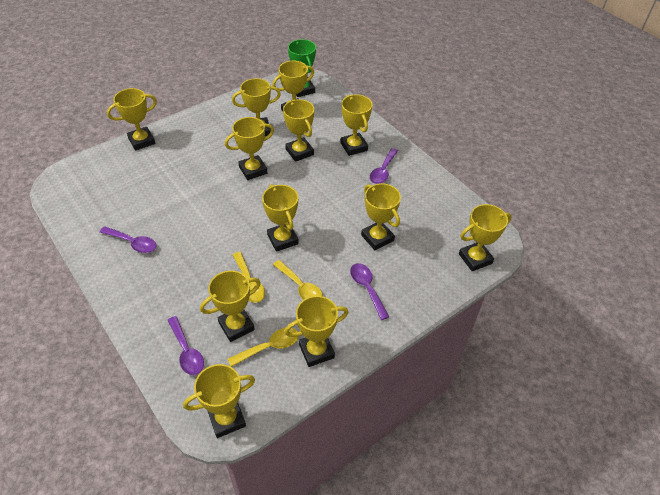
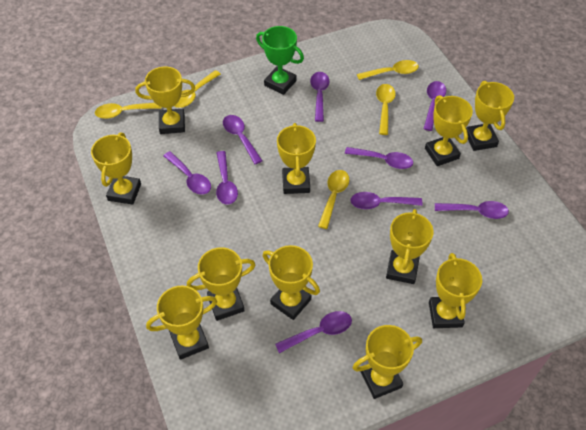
purple spoon: [100,226,156,253] [167,316,204,375] [350,263,389,320] [370,148,398,184] = 4 -> [163,151,211,195] [216,151,238,205] [223,115,263,164] [275,311,352,353] [310,72,330,122] [345,147,413,169] [350,192,423,209] [424,81,446,131] [435,201,509,219] = 9
yellow spoon: [228,328,299,367] [233,252,265,303] [273,260,323,300] = 3 -> [95,103,162,119] [175,70,221,108] [318,170,349,229] [357,60,419,80] [376,84,396,135] = 5
yellow trophy: [107,88,157,150] [183,364,255,438] [200,271,261,342] [225,117,274,180] [232,78,281,136] [262,184,299,252] [272,61,314,111] [283,99,314,162] [284,296,348,367] [340,94,372,156] [361,184,401,250] [459,204,512,271] = 12 -> [91,132,141,205] [135,66,195,134] [146,286,217,360] [187,247,255,321] [263,245,320,320] [277,123,316,194] [353,325,422,399] [386,209,434,284] [425,95,473,166] [429,253,482,328] [466,81,514,151] = 11

